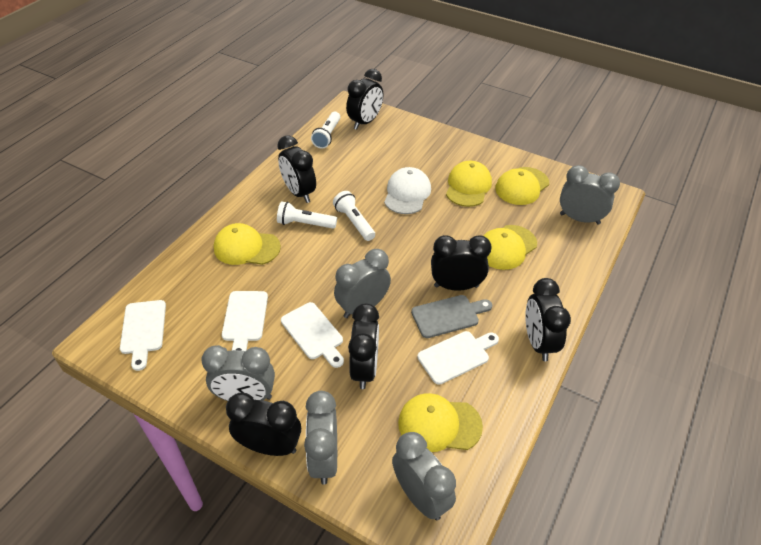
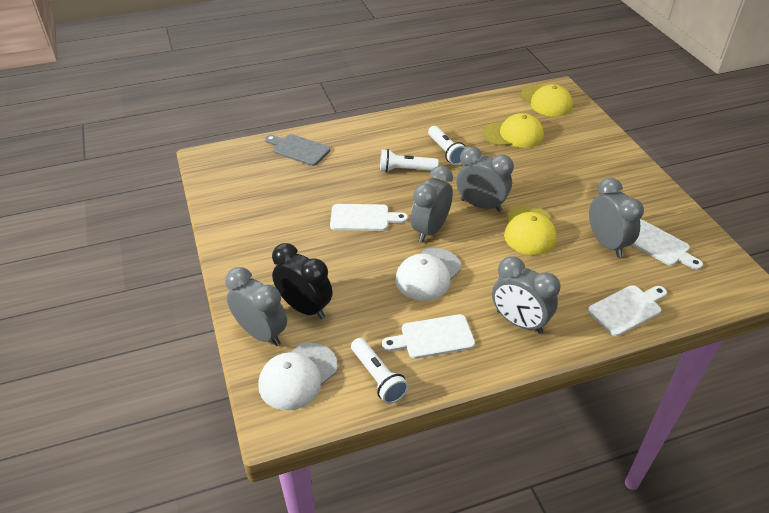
black clock: [226,393,301,456] [277,135,316,203] [346,69,383,130] [348,303,379,389] [431,235,492,291] [525,278,571,361] = 6 -> [272,243,333,319] = 1
white cap: [384,167,431,214] = 1 -> [258,343,338,410] [395,248,461,301] = 2
yellow cap: [214,223,281,265] [398,393,483,452] [446,161,492,207] [483,225,537,270] [495,167,549,205] = 5 -> [483,113,544,148] [504,205,557,255] [520,84,573,117] = 3

